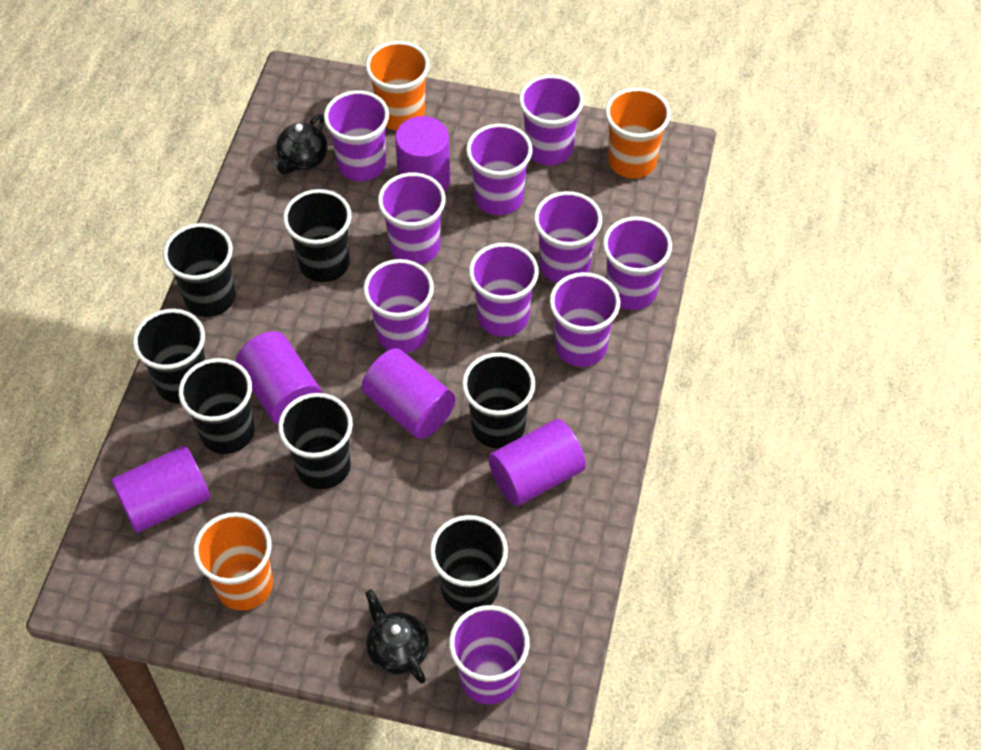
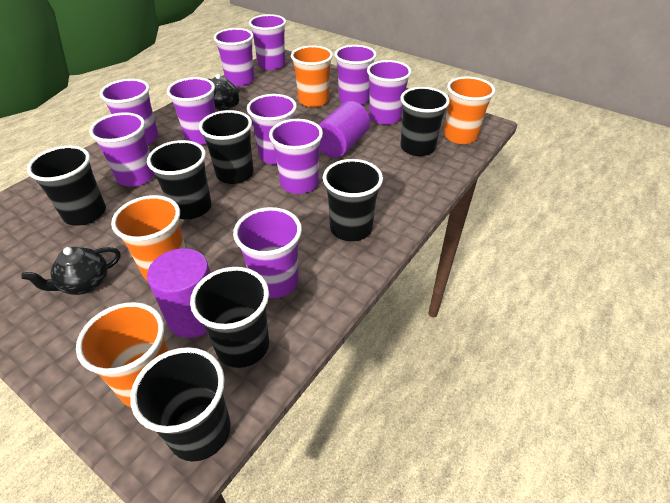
orange cup: [193,512,273,611] [366,41,430,131] [605,88,671,179] = 3 -> [76,302,169,408] [111,195,186,281] [291,45,333,107] [444,76,495,144] = 4
purple cylinder: [111,446,210,533] [236,331,322,424] [362,348,456,439] [395,116,450,192] [488,419,586,506] = 5 -> [147,248,210,338] [319,101,370,158] = 2

